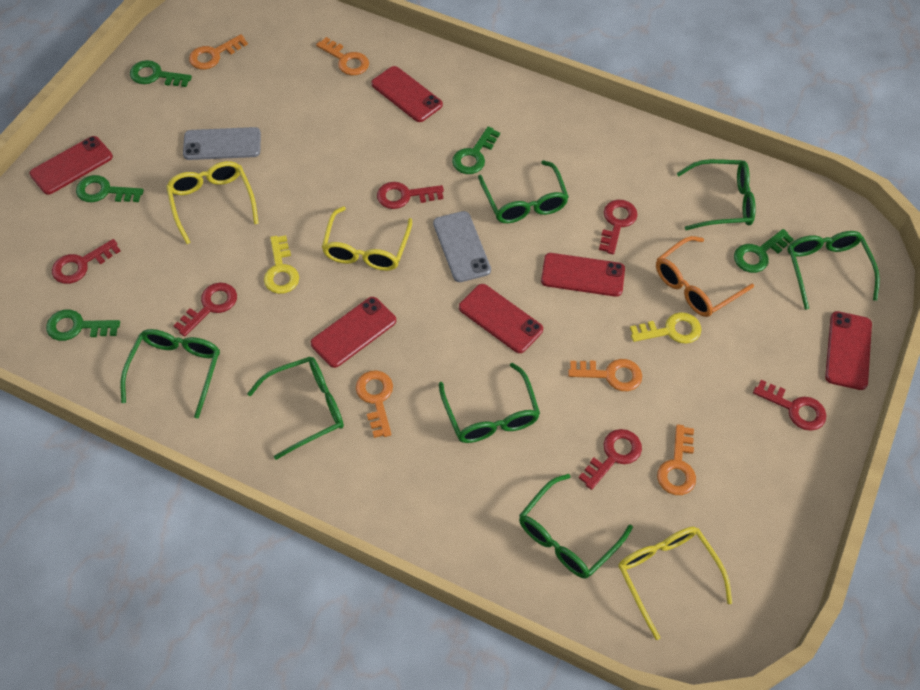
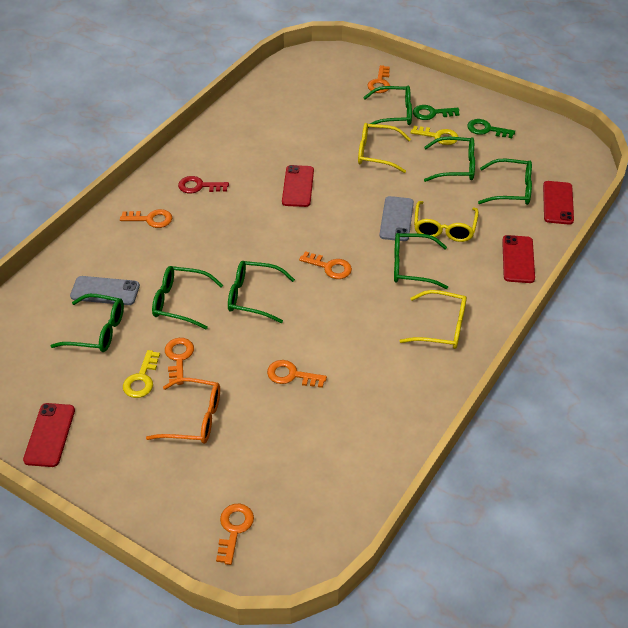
green key: [46,310,120,341] [76,175,144,202] [130,60,192,87] [452,126,500,174] [734,229,794,273] = 5 -> [413,105,459,120] [467,119,515,138] = 2
orange key: [189,34,248,69] [316,37,369,75] [356,370,393,438] [568,359,642,391] [657,424,696,495] = 5 -> [120,209,172,228] [165,338,194,385] [216,504,254,565] [267,360,327,388] [299,251,352,279] [368,65,390,93] = 6
red key: [52,239,120,284] [173,283,237,337] [377,182,444,209] [579,429,642,490] [599,200,638,254] [753,380,826,431] = 6 -> [178,176,229,193] = 1
red phone: [29,136,113,195] [311,297,396,368] [371,66,443,122] [459,284,543,353] [541,253,625,297] [825,311,872,390] = 6 -> [23,403,75,467] [282,165,314,207] [502,235,535,283] [543,181,574,225] = 4

